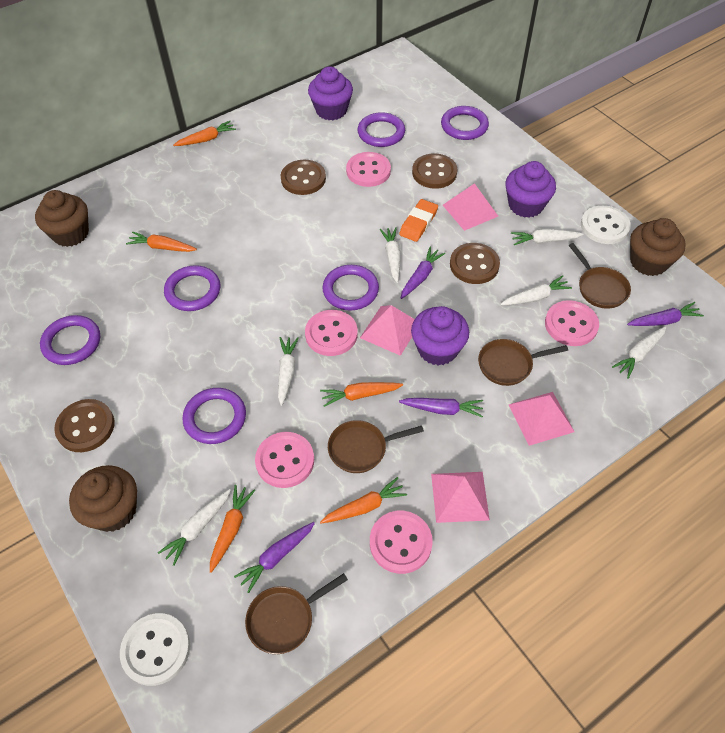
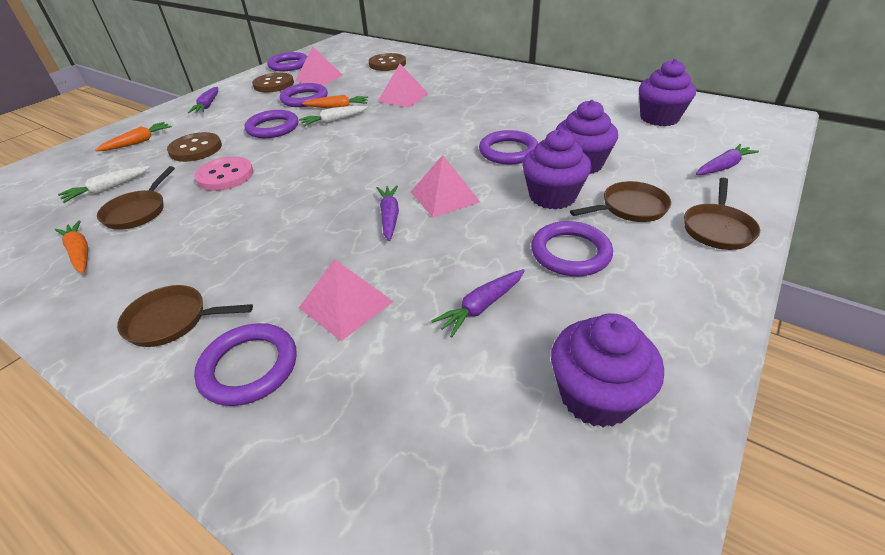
brown button: [54,399,115,452] [281,160,326,195] [412,153,457,189] [450,243,500,284] = 4 -> [167,132,222,162] [252,73,294,92] [369,53,406,71] = 3
brown cupcake: [35,190,89,247] [69,465,137,532] [630,218,686,276] = 3 -> none = 0
orange carrot: [126,232,197,252] [173,121,236,146] [210,485,255,573] [320,382,403,407] [320,477,407,523] = 5 -> [55,221,88,274] [95,122,172,151] [302,95,368,108] = 3
orange eraser: [399,199,438,242] = 1 -> none = 0
pink button: [255,432,314,488] [305,310,358,356] [346,152,391,187] [370,511,433,574] [545,300,599,346] = 5 -> [194,156,254,191] = 1
purple cupcake: [308,66,353,120] [411,306,469,366] [505,161,556,218] = 3 -> [522,129,591,210] [551,313,664,428] [556,100,618,174] [639,59,696,126] = 4
white button: [120,613,190,686] [581,205,631,244] = 2 -> none = 0
white carrot: [158,489,231,566] [278,337,299,406] [379,227,401,283] [500,275,572,305] [511,229,584,245] [612,326,666,379] = 6 -> [58,166,150,203] [299,106,368,126] = 2

